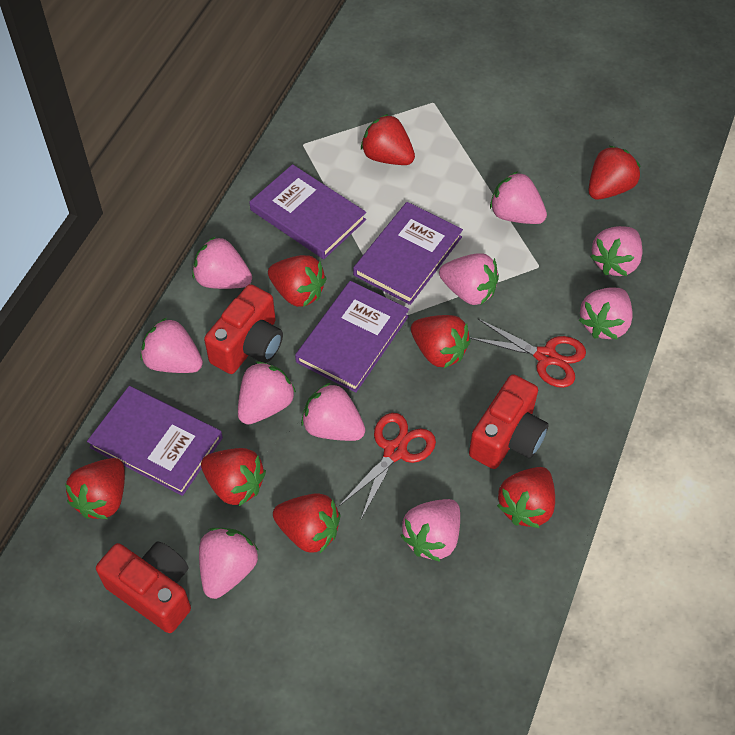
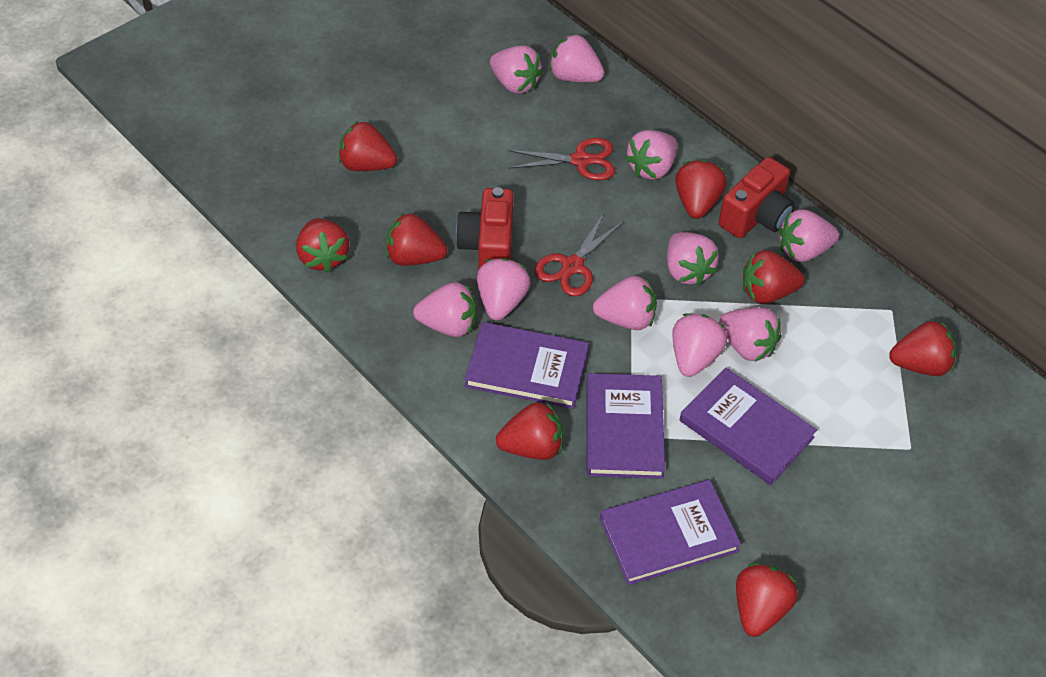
red camera: [96,542,191,633] [204,284,283,374] [469,374,549,469] = 3 -> [456,187,514,269] [719,157,795,238] = 2

